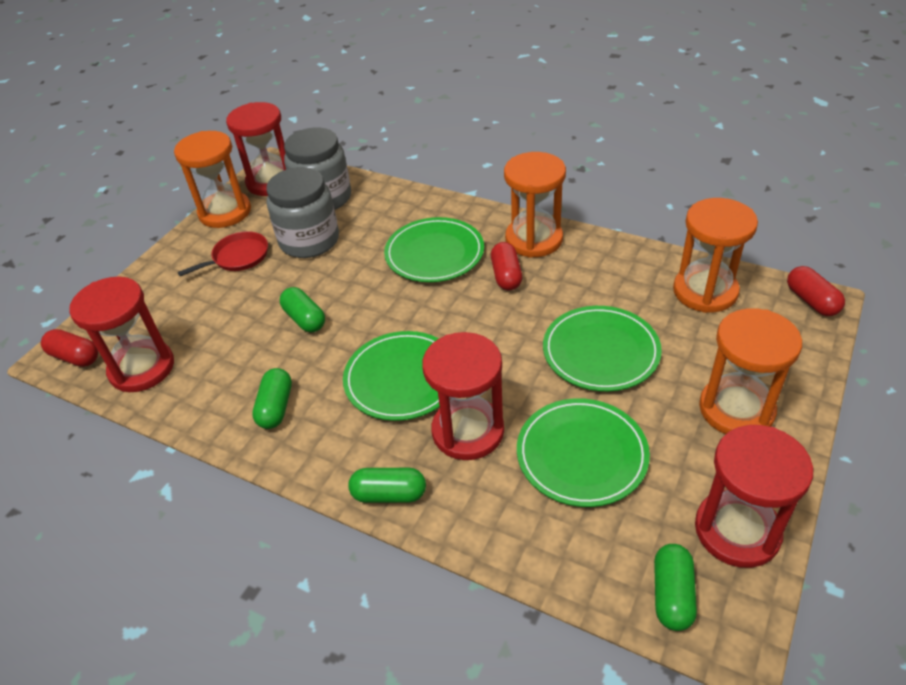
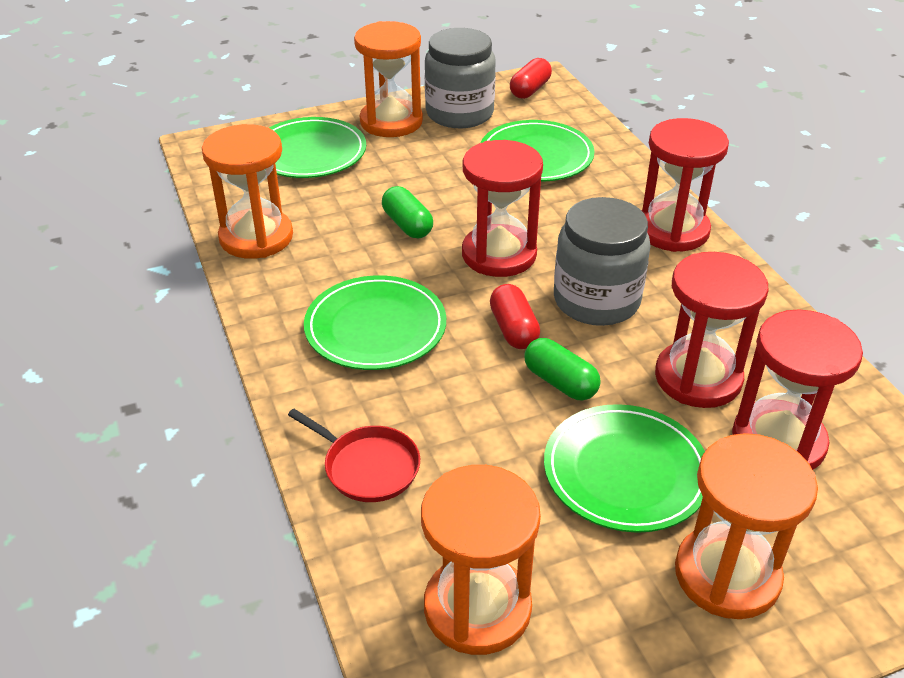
green capsule: [252,368,292,429] [280,287,325,333] [348,468,426,503] [654,544,697,631] = 4 -> [382,186,433,238] [524,338,601,401] = 2
red capsule: [41,329,98,367] [491,242,522,290] [787,266,845,316] = 3 -> [490,284,540,349] [510,58,552,99] = 2

